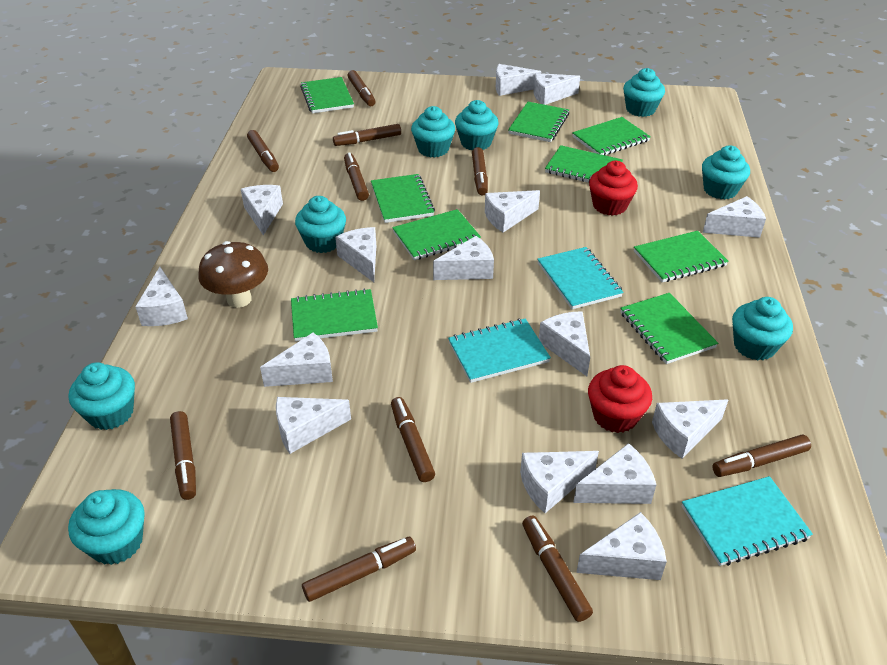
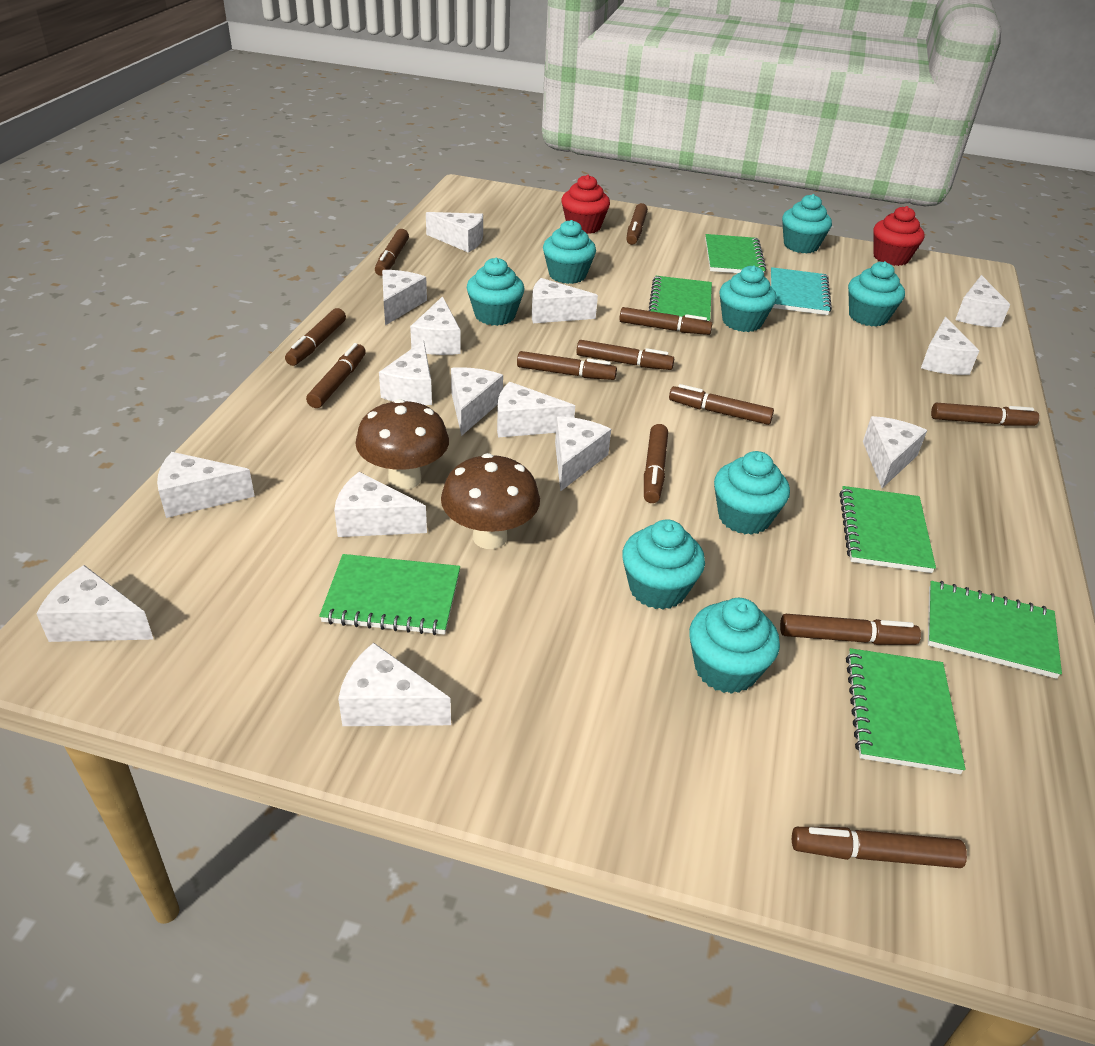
brown marker: [170,411,196,500] [247,130,279,172] [302,537,416,602] [333,124,401,146] [344,152,369,201] [348,70,376,106] [391,397,435,482] [472,147,488,196] [522,516,593,622] [713,434,811,477] = 10 -> [285,308,346,366] [306,343,366,408] [375,229,409,276] [517,351,617,380] [576,340,674,370] [619,307,712,335] [626,203,648,245] [644,424,668,503] [669,384,774,425] [780,614,921,645] [792,827,967,868] [931,403,1039,426] = 12
brown mushroom: [198,241,268,308] = 1 -> [356,399,449,490] [441,453,540,549] = 2
green notebook: [291,289,378,341] [300,77,354,113] [371,174,435,223] [392,209,481,260] [508,102,569,142] [545,145,623,183] [572,117,651,155] [620,293,718,364] [634,231,729,282] = 9 -> [319,554,460,635] [648,276,712,321] [705,234,767,273] [839,486,936,573] [846,648,966,774] [928,581,1062,679] = 6
turquoise notebook: [448,318,551,383] [537,247,623,309] [682,476,813,566] = 3 -> [771,267,832,315] = 1

